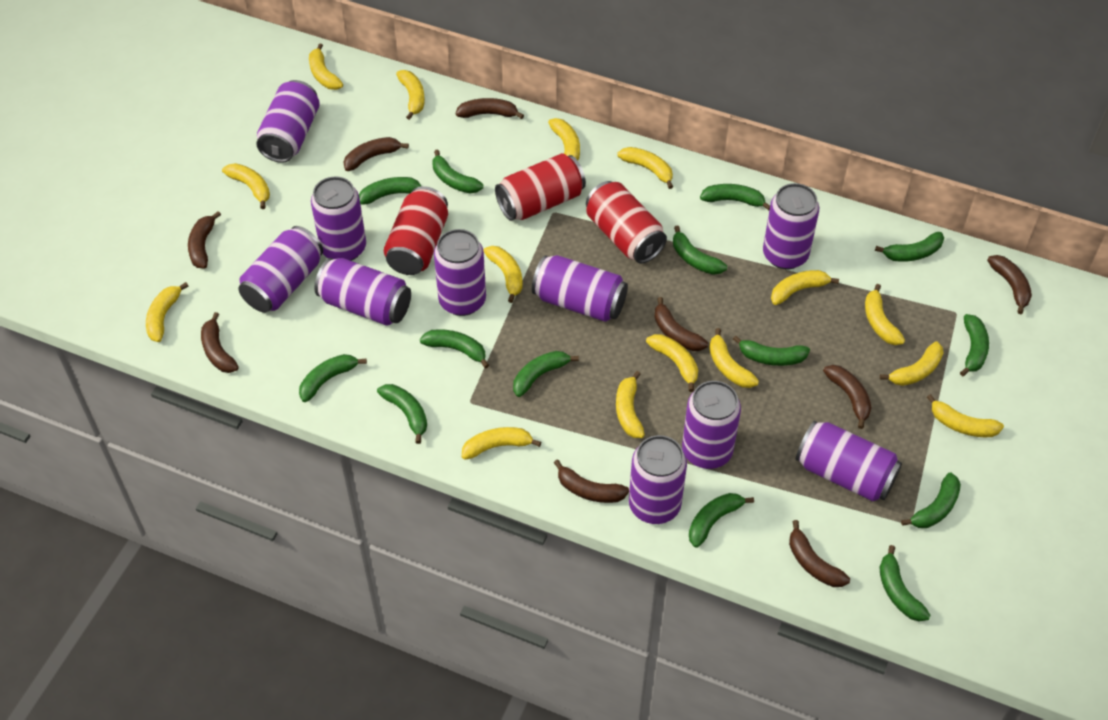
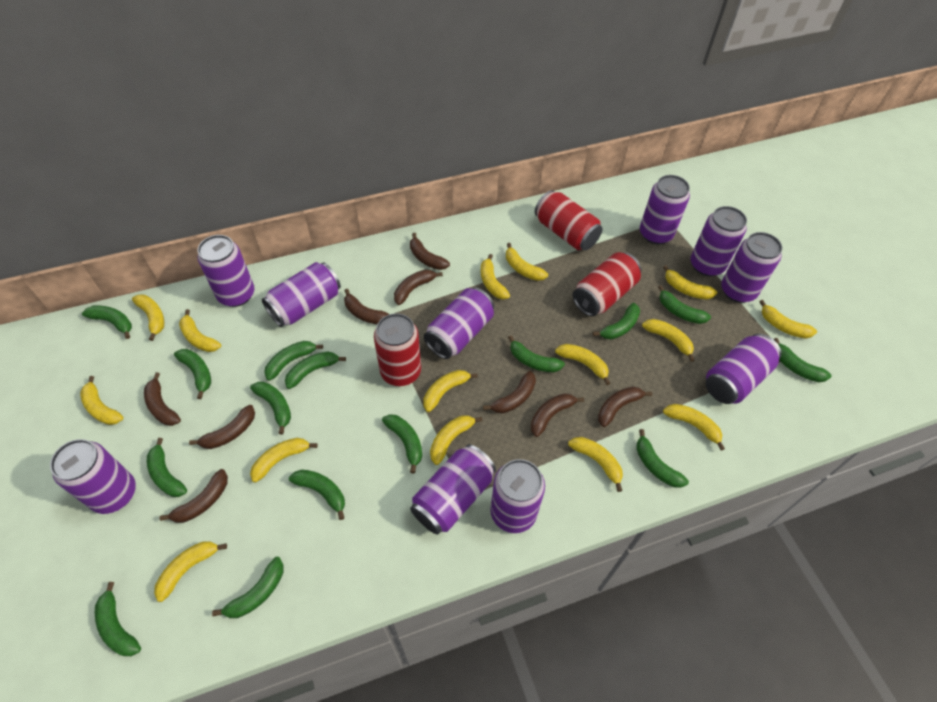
green banana: [299,354,367,402] [359,177,421,204] [377,384,427,444] [420,329,489,369] [433,150,484,194] [513,351,579,397] [673,226,727,275] [689,493,754,548] [700,184,770,210] [733,336,810,366] [875,232,944,262] [879,545,931,622] [901,473,961,528] [960,314,989,376] = 14 -> [82,305,132,339] [95,582,141,656] [147,438,187,497] [174,349,211,399] [212,557,283,618] [250,382,291,434] [264,341,323,381] [285,351,346,389] [289,470,345,520] [382,414,422,473] [508,336,565,372] [593,303,640,340] [636,429,689,488] [658,285,711,324] [774,338,832,382] = 15

